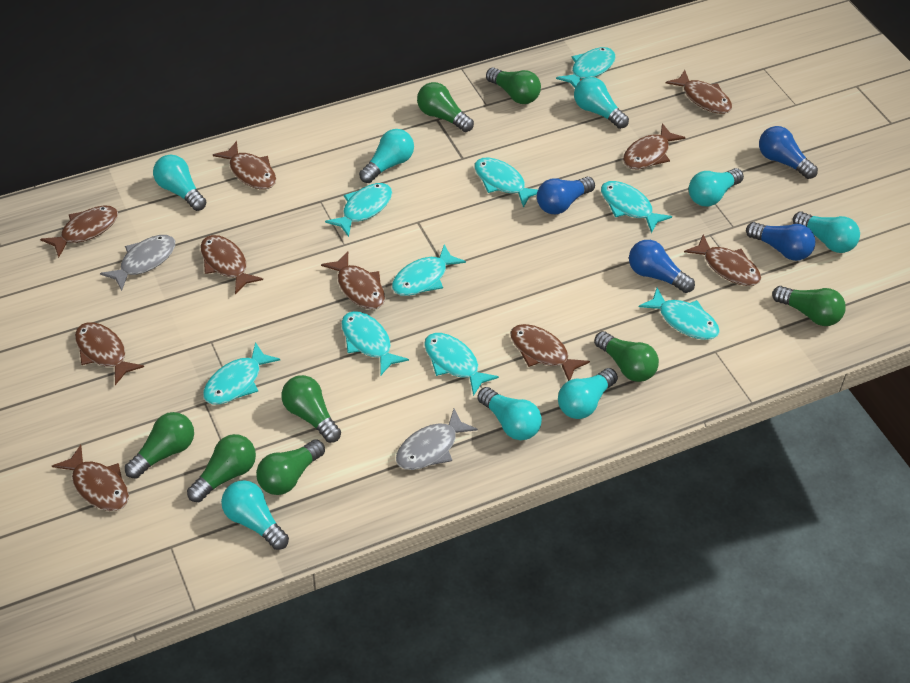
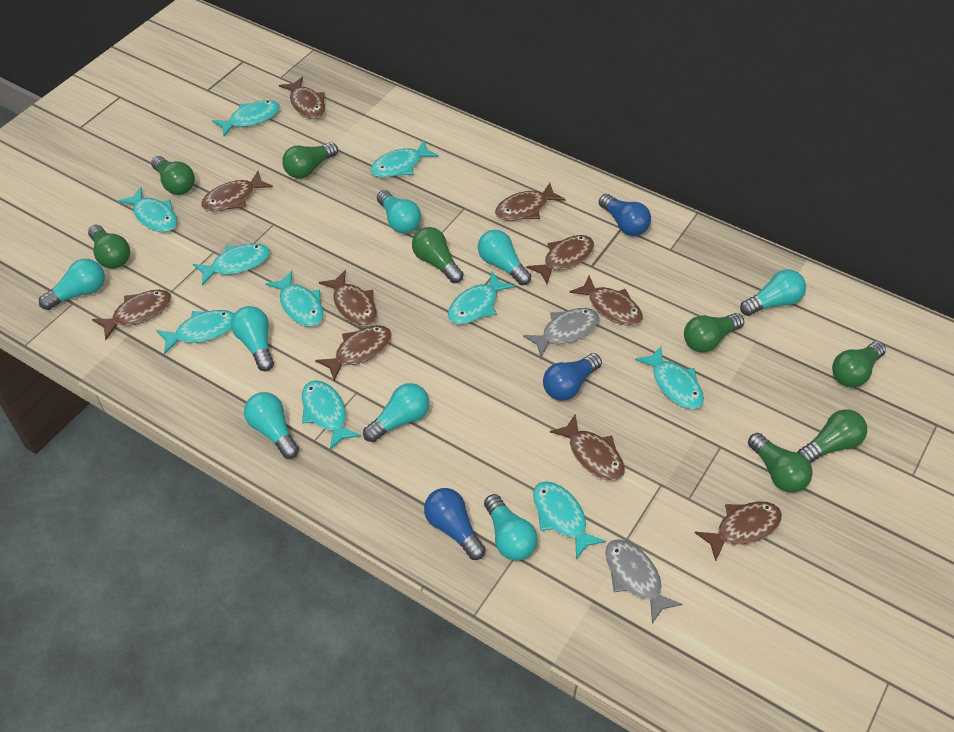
blue light bulb: [537,177,595,214] [629,240,695,293] [746,222,815,261] [759,126,818,179] = 4 -> [424,488,486,560] [543,353,602,401] [599,194,651,236] = 3
turquoise fish: [203,342,280,405] [325,183,392,237] [341,311,409,375] [392,244,466,296] [424,333,499,396] [474,158,538,208] [556,47,616,88] [601,181,672,233] [639,287,720,340] = 9 -> [117,187,177,232] [156,310,235,355] [193,243,270,286] [212,100,280,137] [265,271,323,327] [302,380,361,450] [370,140,439,177] [448,271,515,324] [533,481,606,560] [635,346,704,409] = 10

